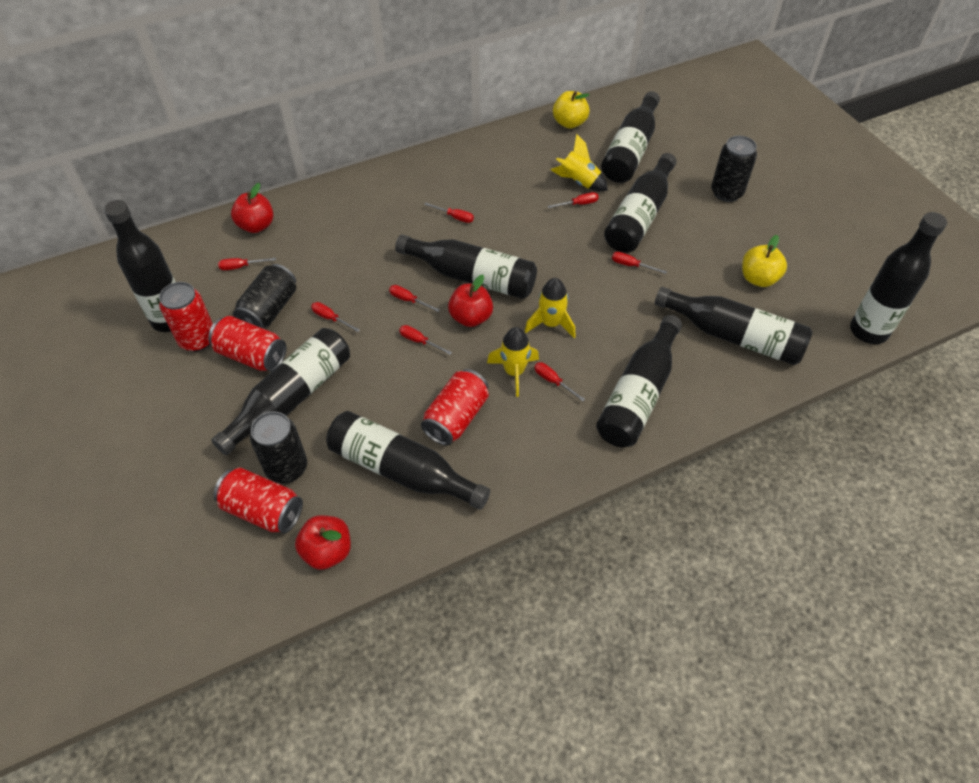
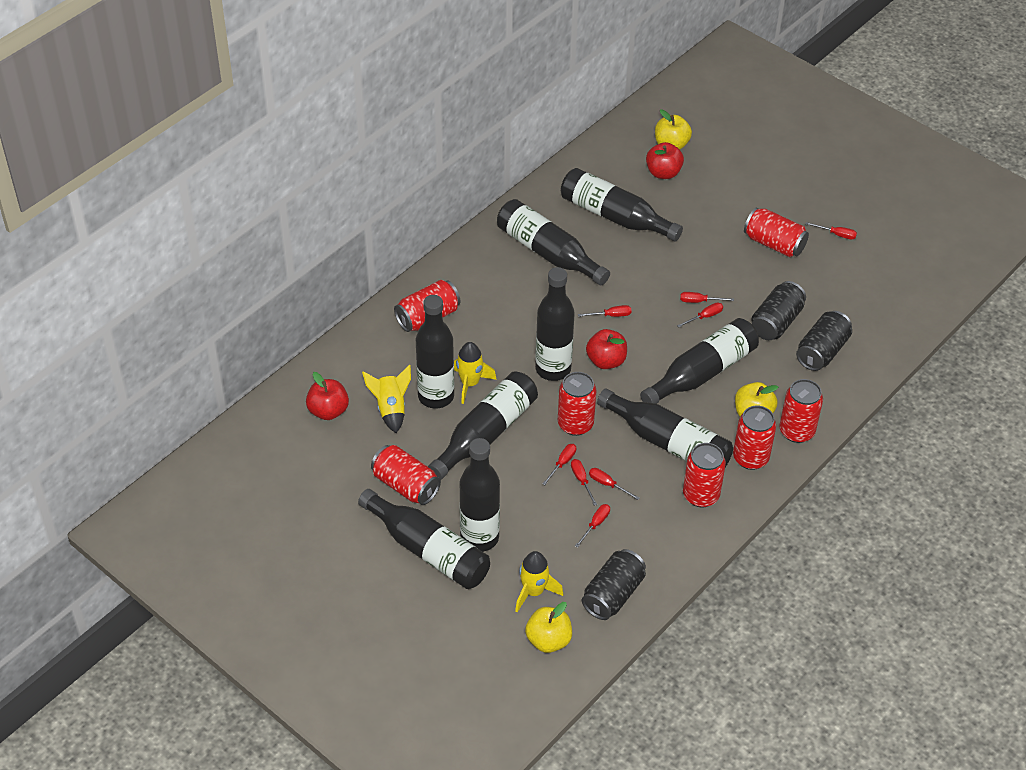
red can: [159,282,213,352] [208,316,286,372] [214,468,303,533] [421,369,489,445] = 4 -> [371,445,441,505] [394,280,460,332] [558,372,597,436] [683,443,726,507] [733,406,776,470] [744,208,809,257] [779,379,823,443] = 7
yellow apple: [553,91,590,129] [742,235,787,287] = 2 -> [525,602,572,653] [655,109,692,150] [735,382,778,416] = 3

